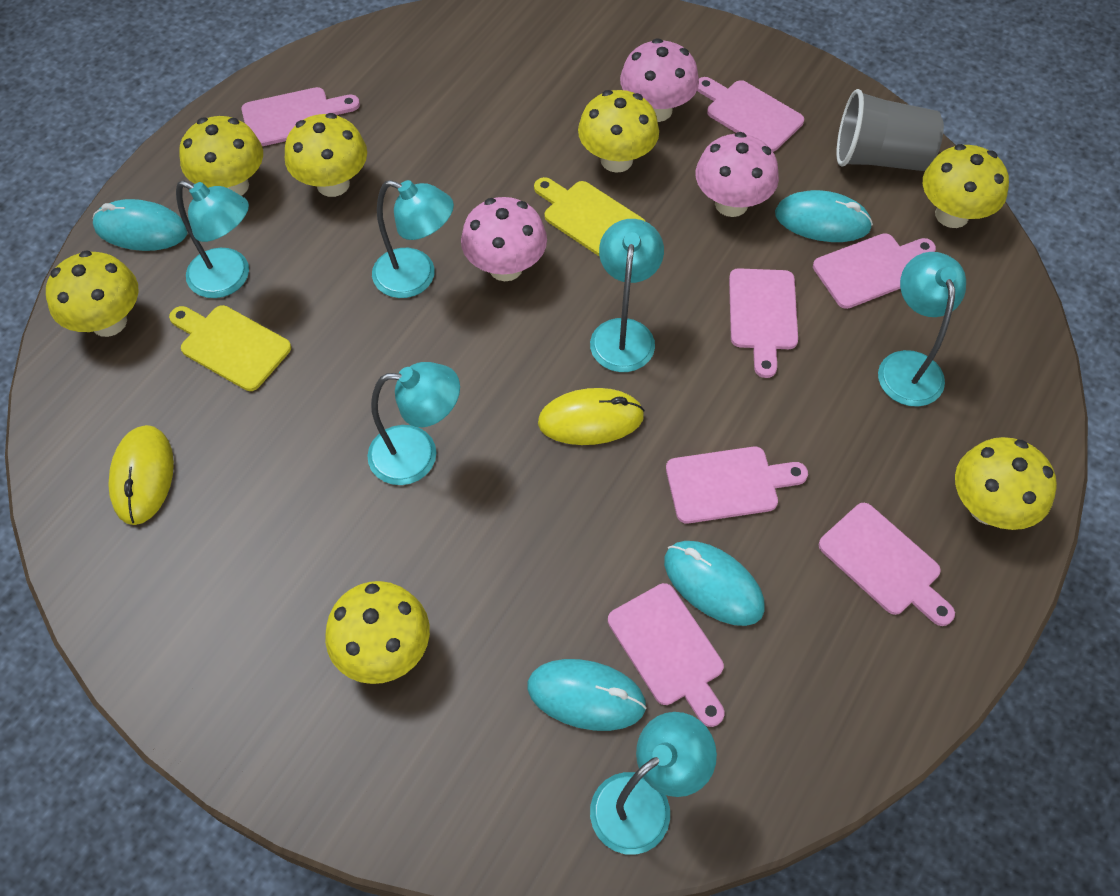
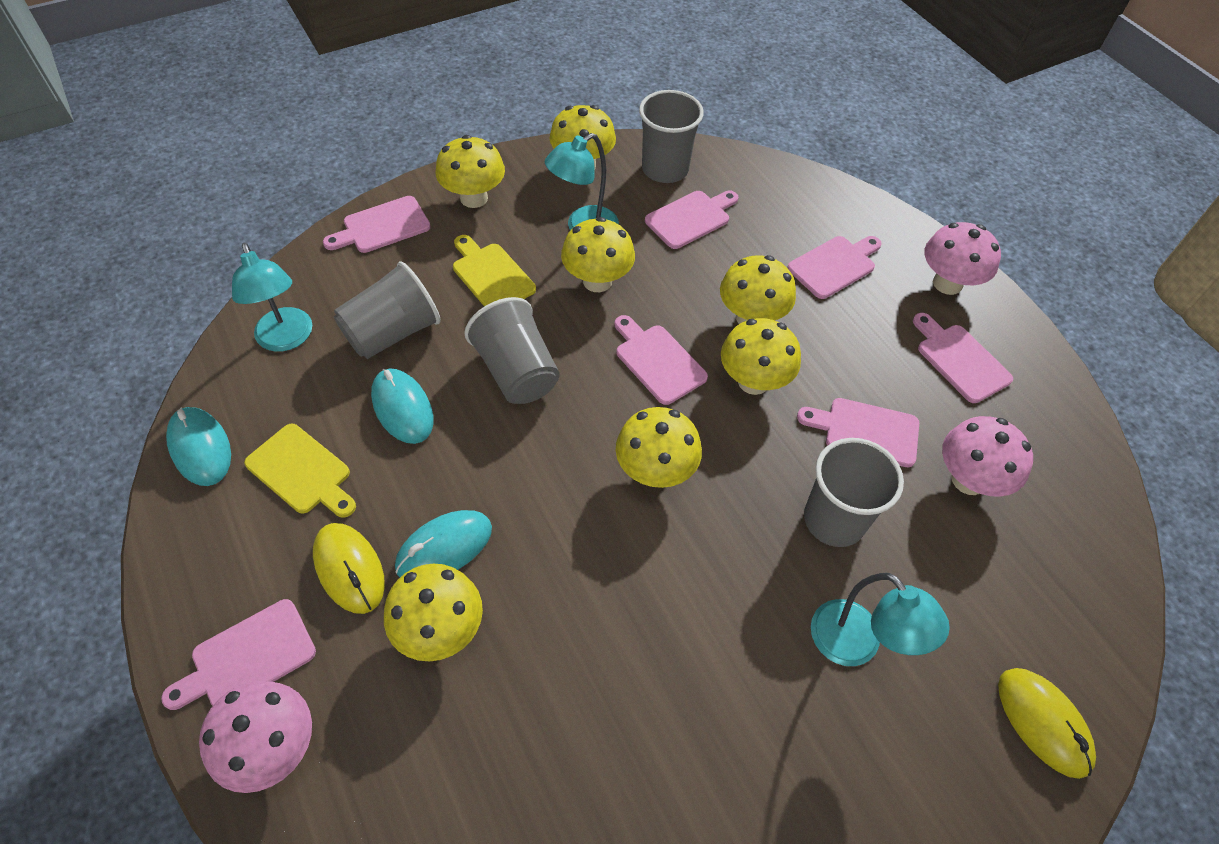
grey cup: [837,89,944,171] = 1 -> [334,261,441,359] [464,297,560,404] [639,90,704,183] [804,438,904,547] = 4
turquoise lamp: [176,180,249,298] [367,362,460,485] [372,180,454,298] [590,219,664,372] [590,712,717,855] [878,252,966,407] = 6 -> [232,243,312,352] [545,133,619,230] [811,573,950,666] = 3
turquoise mouse: [93,199,188,251] [527,659,647,731] [664,541,765,626] [775,190,873,242] = 4 -> [166,407,231,486] [371,368,434,444] [395,510,492,577] = 3

